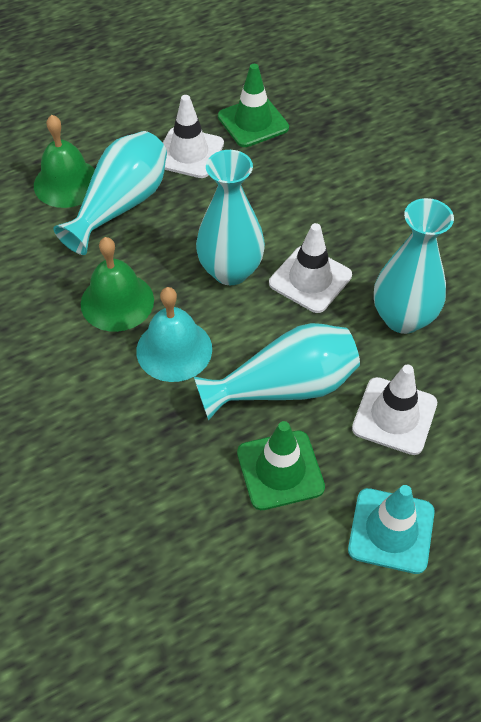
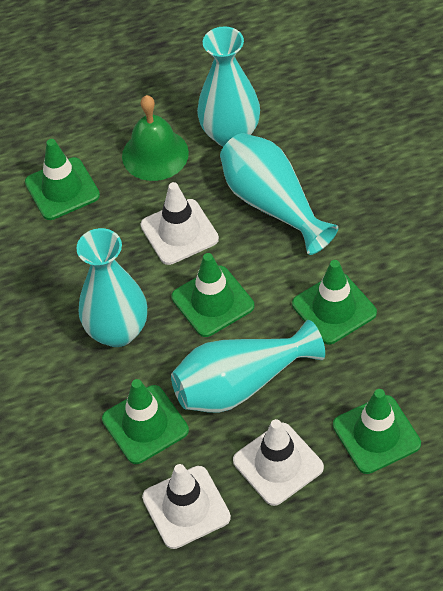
green bell: [34,115,95,208] [81,237,154,332] = 2 -> [122,95,189,181] = 1
green traffic cone: [218,64,289,147] [237,421,325,510] = 2 -> [25,139,100,220] [102,379,189,464] [172,253,254,337] [292,260,377,344] [333,389,421,474] = 5
turquoise bell: [136,287,212,382] = 1 -> none = 0
turquoise traffic cone: [348,485,435,574] = 1 -> none = 0

